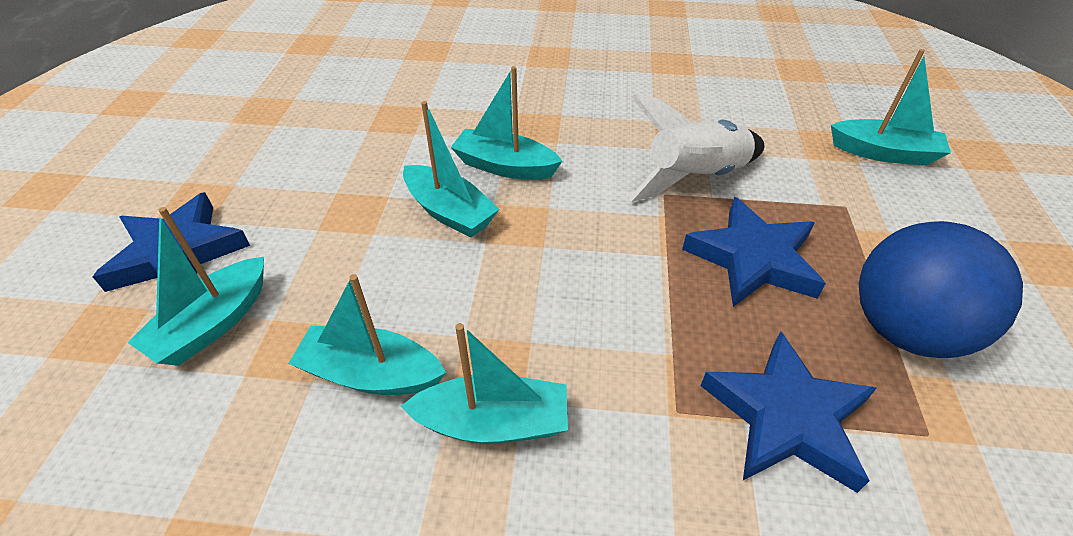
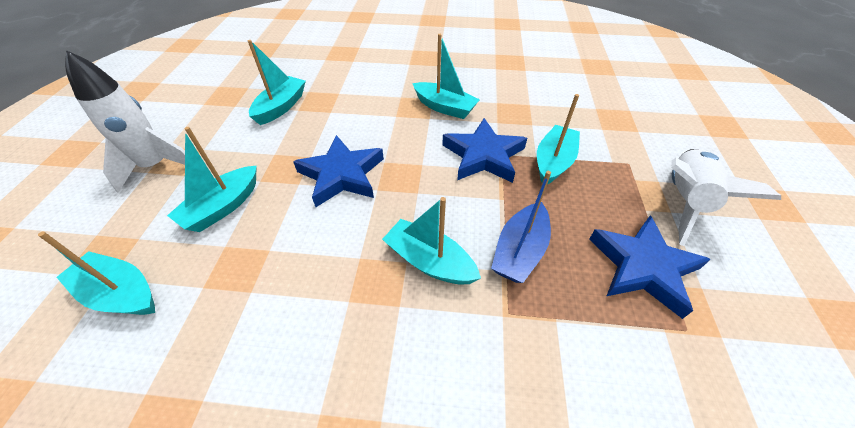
blue ball: [859,221,1023,358] = 1 -> none = 0
blue boat: none = 0 -> [491,171,551,283] = 1
white rocket: [629,94,765,202] = 1 -> [65,50,185,193] [671,149,781,246] = 2

